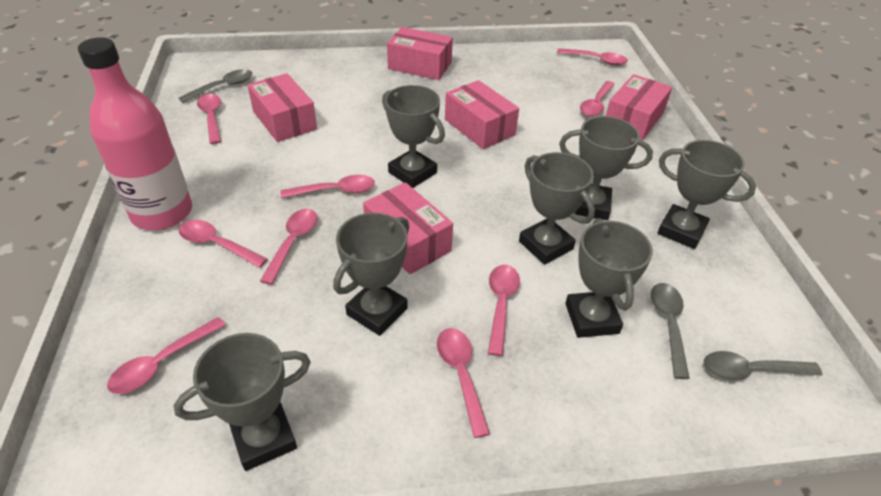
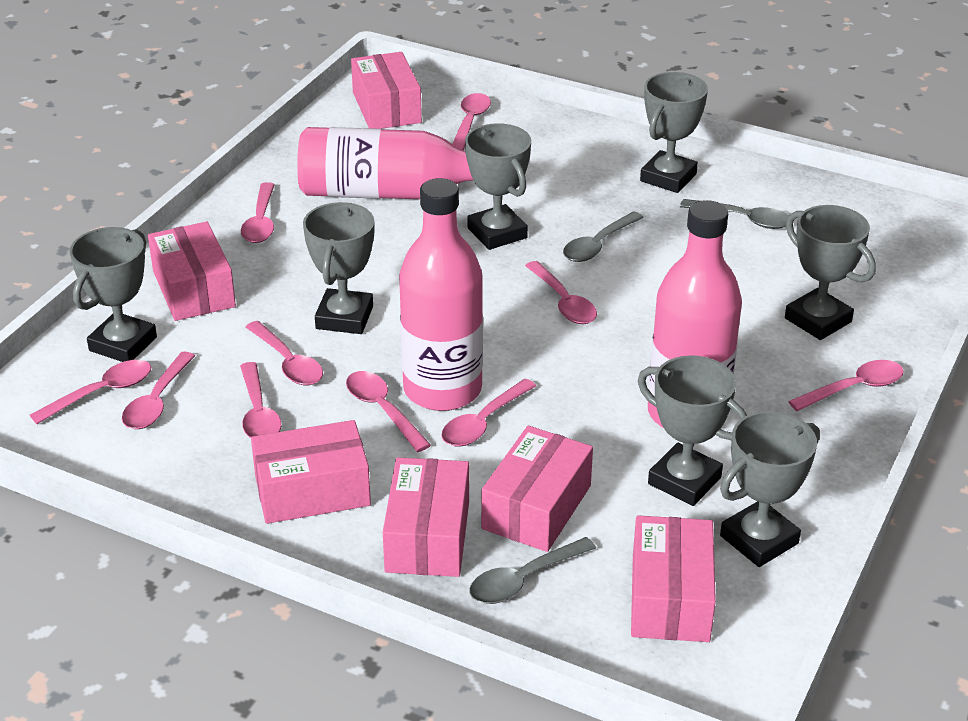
pink bottle: [78,37,192,230] = 1 -> [297,127,474,199] [399,178,483,411] [648,200,742,428] = 3
pink box: [247,73,317,142] [363,182,453,274] [387,27,453,80] [445,80,519,149] [606,74,672,140] = 5 -> [148,221,236,321] [251,420,371,524] [351,52,422,129] [383,457,469,577] [481,426,593,552] [631,515,716,642] = 6
pink spoon: [107,317,226,394] [179,220,268,268] [197,94,221,144] [260,209,317,285] [281,175,375,198] [437,328,490,438] [488,265,520,356] [557,48,628,65] [580,81,615,117] = 9 -> [30,360,151,424] [122,352,195,429] [240,362,281,438] [241,182,275,243] [246,321,323,385] [346,371,431,452] [442,379,536,447] [452,93,491,151] [525,261,597,324] [788,360,904,411] = 10

